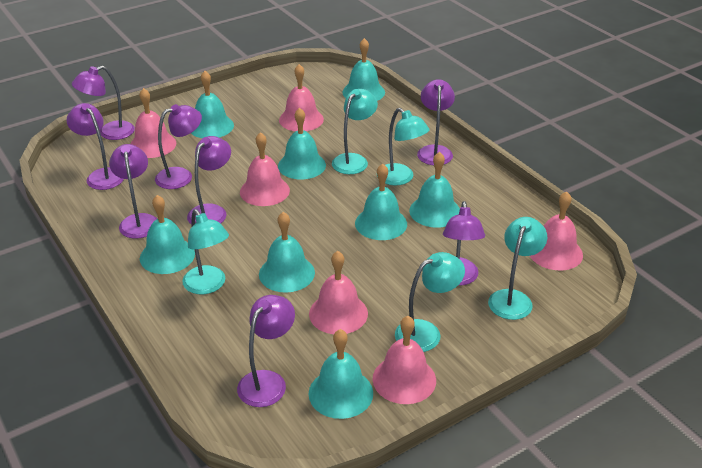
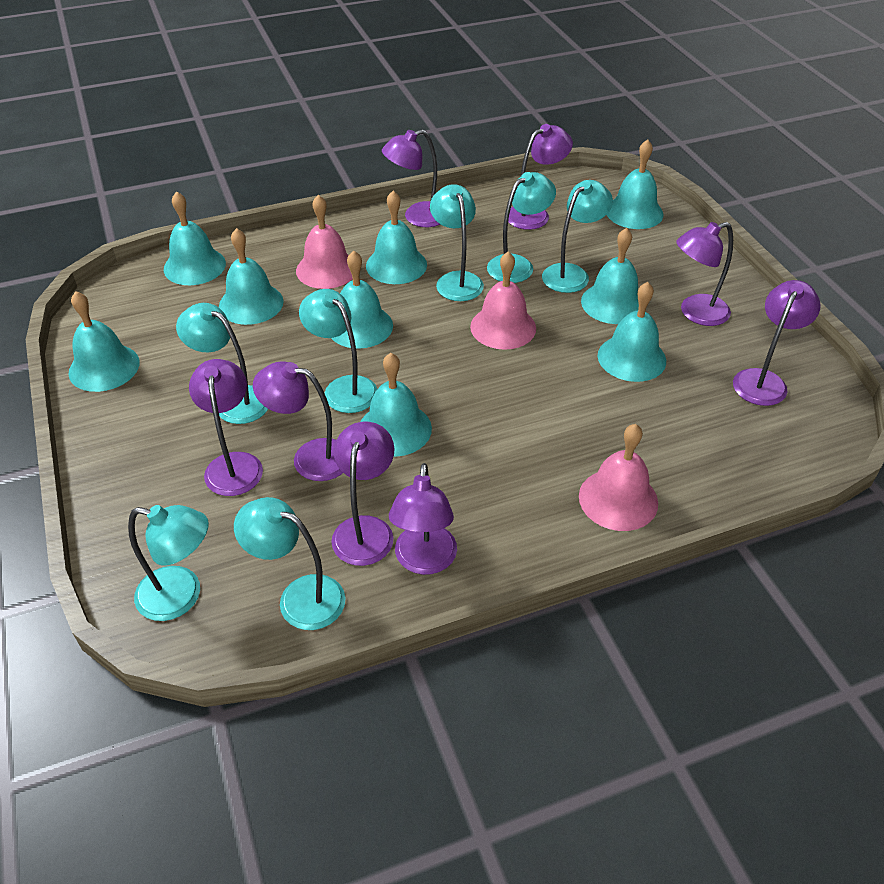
pink bell: [130,88,176,158] [240,132,290,206] [279,64,324,131] [309,251,368,334] [372,316,436,404] [530,191,583,271] = 6 -> [296,195,353,289] [470,252,536,350] [579,424,658,531] = 3
turquoise bell: [140,195,195,274] [191,71,234,138] [259,212,315,293] [278,108,326,179] [309,329,373,419] [343,38,385,101] [355,164,407,240] [409,152,460,228] = 8 -> [69,291,140,392] [164,191,226,285] [219,228,284,325] [331,251,393,349] [361,353,432,457] [366,191,427,284] [581,228,639,324] [598,282,666,382] [607,139,663,229] = 9
turquoise lamp: [183,209,229,294] [332,89,378,174] [377,108,430,185] [395,252,465,352] [488,217,547,320] = 5 -> [128,505,209,621] [176,303,268,424] [234,497,345,630] [299,289,377,413] [430,184,484,301] [487,172,556,283] [542,180,613,293] = 7

